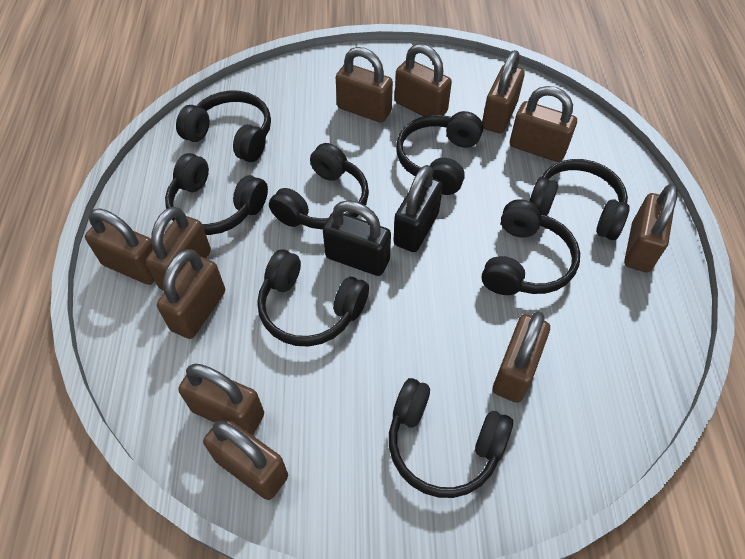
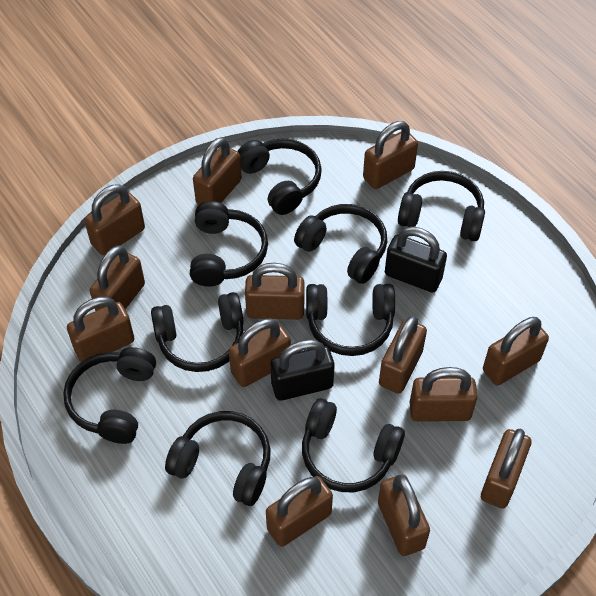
black headphones: [165,153,268,235] [176,90,271,162] [257,250,369,346] [269,143,369,229] [389,378,513,498] [396,111,483,195] [482,199,580,295] [529,159,630,240] = 8 -> [63,347,156,444] [151,292,244,372] [165,411,271,506] [190,201,268,287] [238,138,322,215] [294,204,387,284] [302,398,405,492] [306,284,395,356] [398,171,485,241] = 9
brown padlock: [85,209,155,285] [146,207,211,291] [157,249,225,339] [178,364,264,435] [203,417,288,500] [336,47,393,123] [395,44,452,116] [482,50,525,134] [493,311,550,403] [510,86,577,162] [624,184,678,272] = 11 -> [67,297,134,362] [84,184,145,255] [90,245,145,311] [193,137,242,205] [228,318,291,387] [245,263,305,320] [266,476,333,547] [363,121,418,189] [378,474,430,556] [379,316,427,393] [410,367,477,422] [481,429,532,509] [483,317,549,385] = 13

